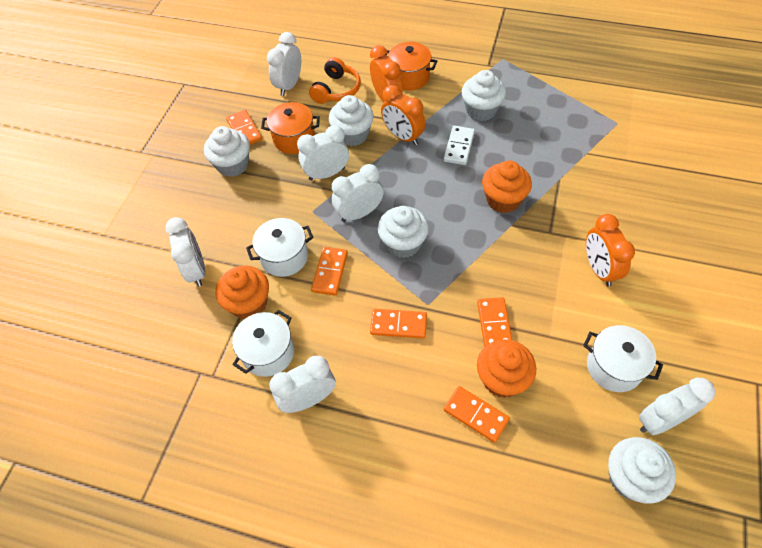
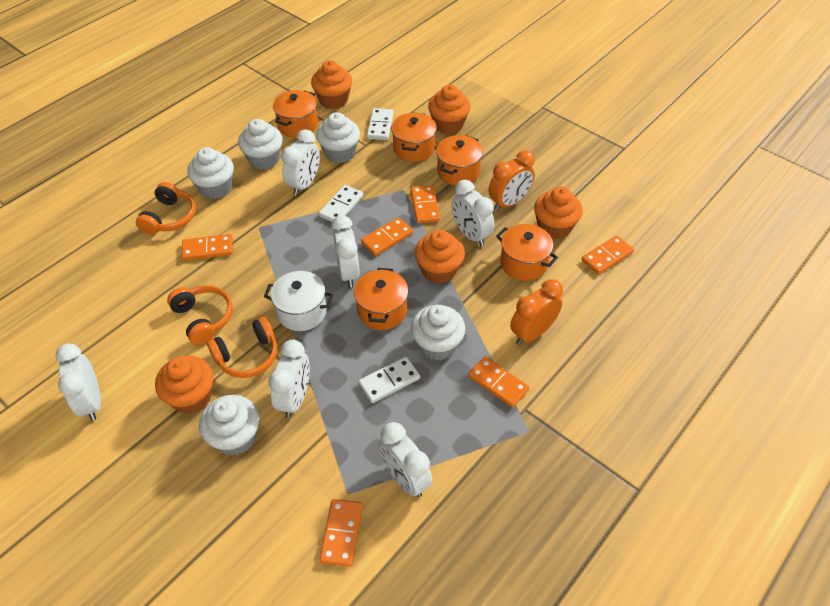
orange clock: [370,45,403,102] [381,85,426,145] [586,214,635,286] = 3 -> [489,150,535,211] [510,279,563,345] = 2
orange cupcake: [215,266,269,319] [477,339,536,398] [482,161,532,213] = 3 -> [155,356,213,414] [311,60,352,109] [414,230,465,284] [428,85,471,134] [534,187,583,240] = 5
orange domino: [226,110,262,145] [311,247,348,296] [370,309,427,339] [444,386,510,443] [477,297,512,348] = 5 -> [182,234,233,261] [320,499,363,567] [361,217,413,256] [411,185,440,223] [468,357,529,407] [581,235,634,275] = 6
orange headphones: [309,57,361,104] = 1 -> [136,182,196,235] [167,285,233,345] [207,317,277,378] = 3
orange pot: [261,102,320,154] [385,42,437,91] = 2 -> [273,90,318,138] [354,268,408,330] [391,112,437,162] [436,135,483,186] [496,224,558,281] = 5
white domino: [444,126,475,165] = 1 -> [319,185,363,222] [358,357,420,403] [367,108,394,140] = 3
white pot: [232,310,294,377] [246,218,313,277] [583,325,663,392] = 3 -> [264,271,334,331] = 1

